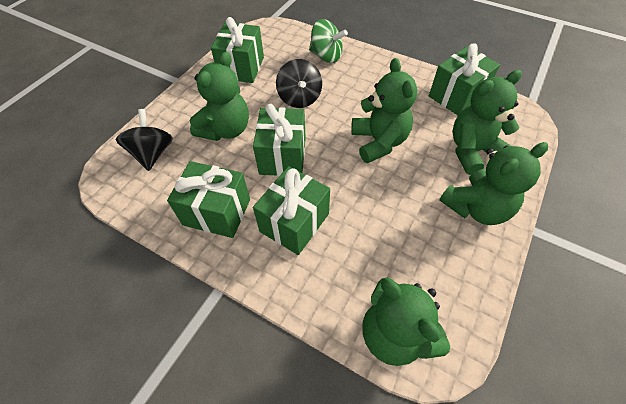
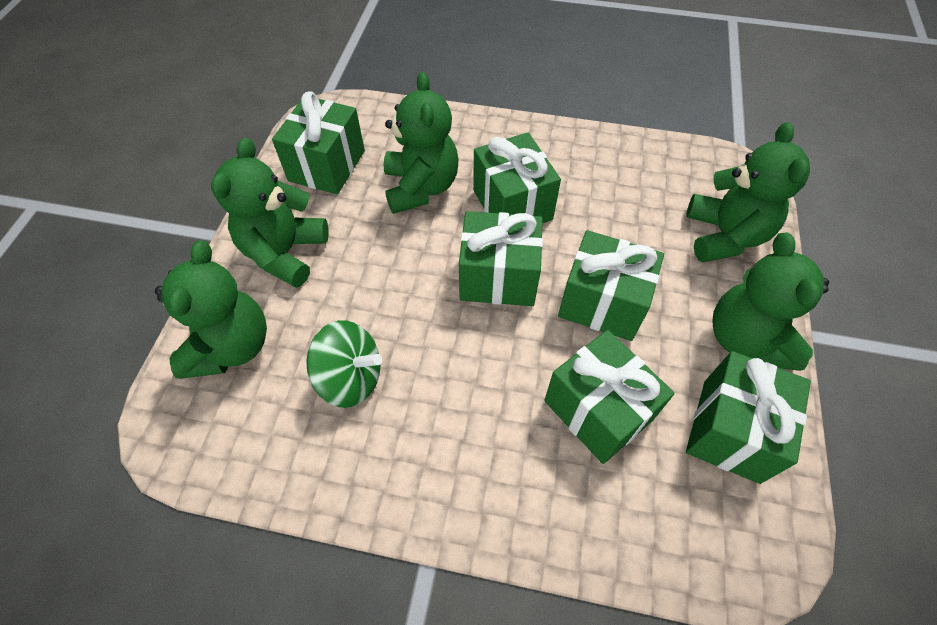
black spinning top: [116,109,173,171] [276,59,322,108] = 2 -> none = 0
green gift: [167,161,250,238] [211,17,264,83] [253,104,306,176] [253,166,330,255] [429,43,500,115] = 5 -> [272,91,365,194] [459,211,543,306] [473,132,561,223] [544,330,675,464] [558,230,664,341] [686,351,811,484] = 6

